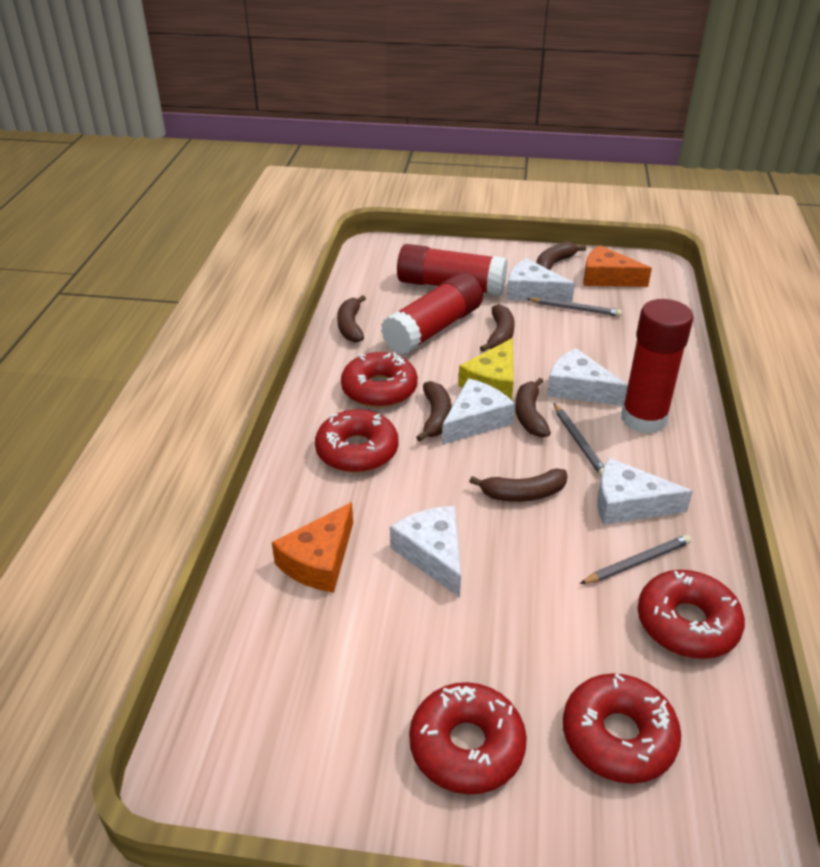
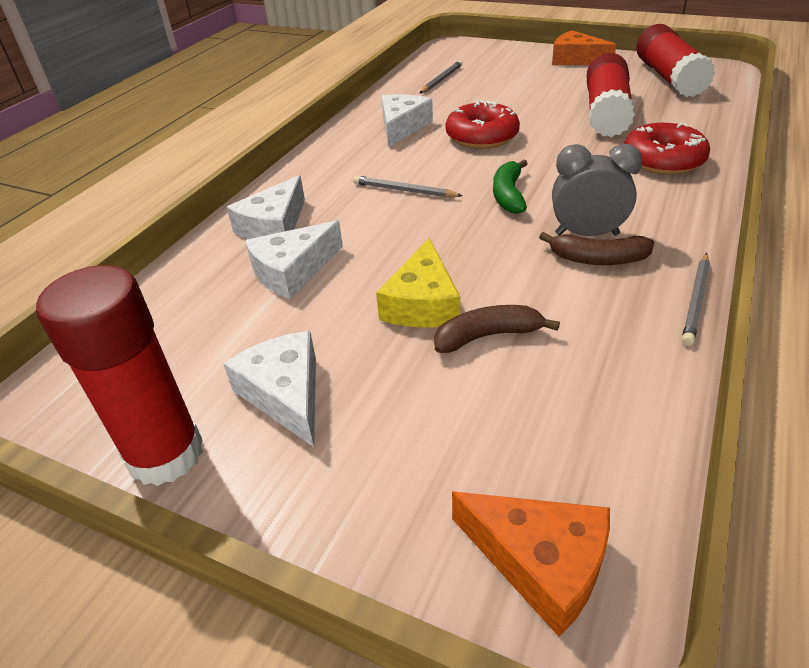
brown banana: [337,295,366,343] [416,381,451,442] [469,469,567,502] [480,304,515,352] [515,378,551,437] [536,242,586,270] = 6 -> [434,305,560,353] [539,232,654,265] = 2
green banana: none = 0 -> [493,160,528,214] = 1
grey clock: none = 0 -> [552,144,642,236] = 1
red donut: [315,410,398,473] [341,352,418,408] [409,682,527,795] [563,673,681,784] [638,570,745,659] = 5 -> [446,100,520,149] [624,123,710,175] = 2
white cheese: [390,506,461,598] [442,378,515,445] [506,258,575,302] [547,348,628,406] [597,458,693,525] = 5 -> [223,331,316,447] [226,175,305,239] [245,220,343,299] [381,94,433,147] = 4

